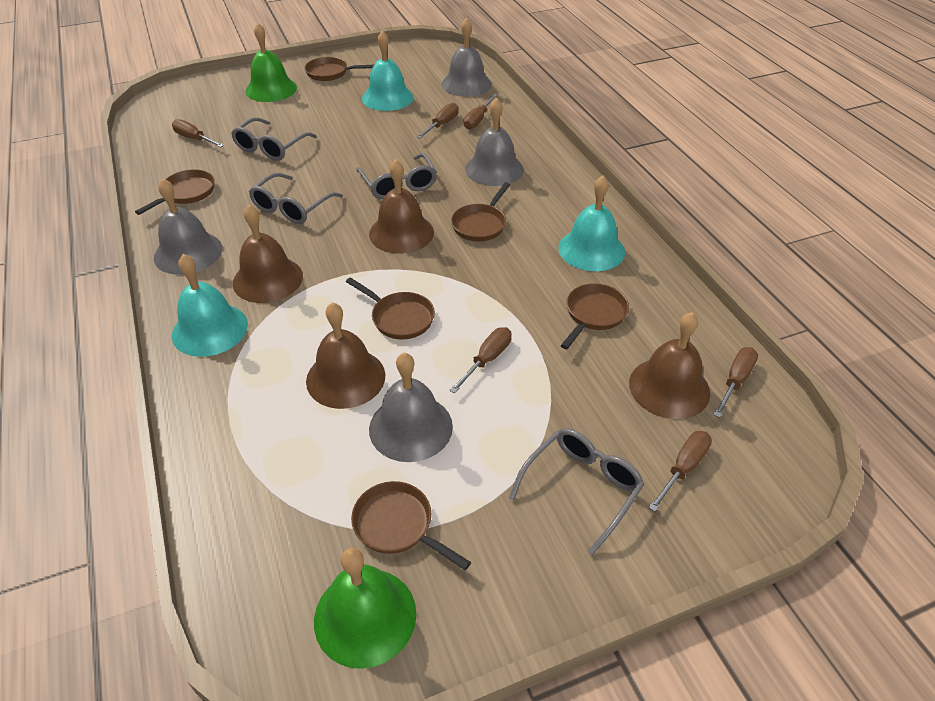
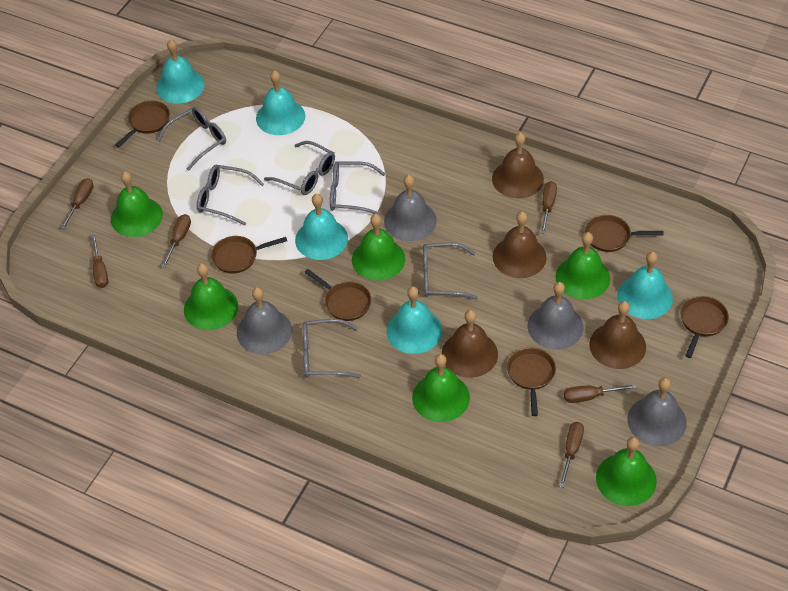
green bell: [245,23,297,102] [314,548,416,669] = 2 -> [111,171,163,237] [184,263,238,330] [352,214,405,281] [412,354,470,422] [556,232,610,299] [596,437,657,506] = 6
grey glasses: [231,117,317,161] [249,173,343,224] [356,153,437,199] [509,428,644,555] = 4 -> [157,107,226,171] [197,165,264,225] [264,141,335,195] [303,319,361,378] [330,161,386,216] [423,242,478,299] = 6
turquoise bell: [172,254,248,357] [362,31,414,111] [558,176,625,271] = 3 -> [156,39,205,104] [256,70,305,135] [295,194,348,260] [387,286,442,354] [617,252,673,319] = 5

